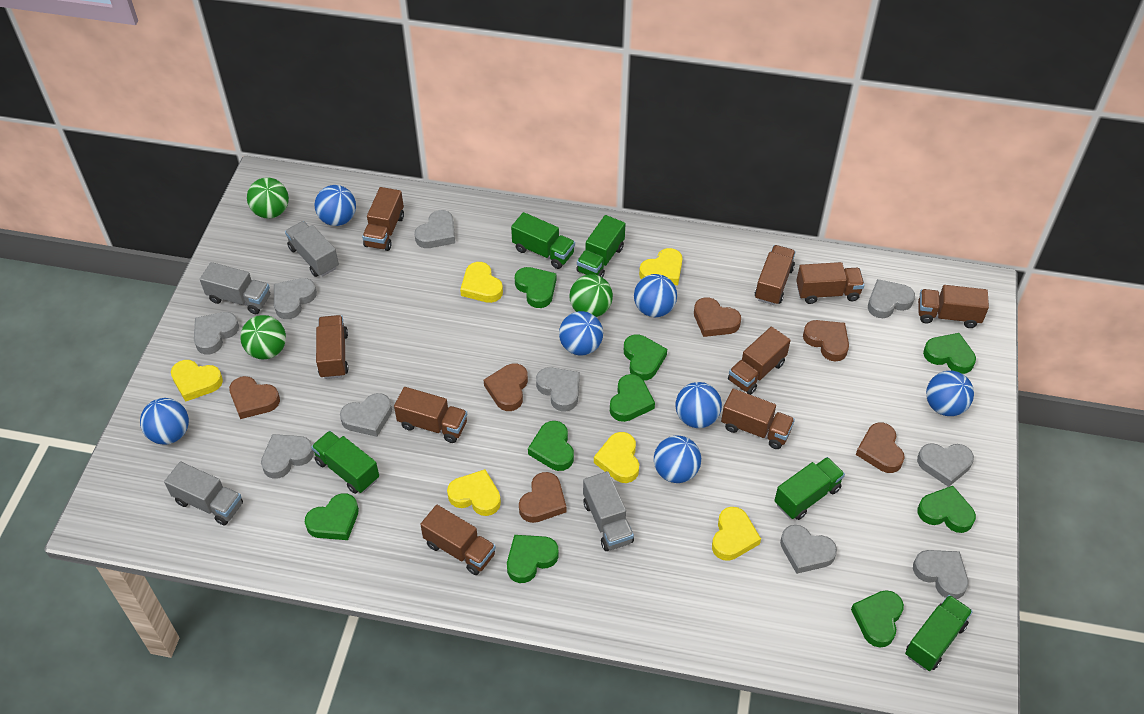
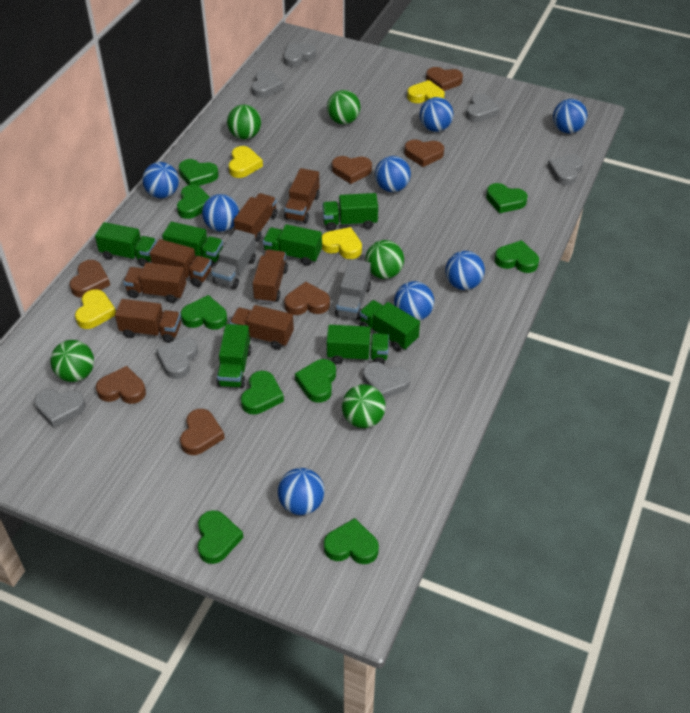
blue ball: [140,398,189,445] [315,185,356,226] [559,311,603,355] [634,274,677,317] [654,436,701,483] [676,382,722,428] [926,371,974,416] = 7 -> [142,162,179,198] [202,194,239,232] [278,468,325,515] [375,156,411,192] [394,281,434,321] [420,97,453,132] [445,251,485,290] [553,99,587,133] = 8
brown heart: [229,376,280,419] [484,363,528,411] [519,472,567,523] [694,297,741,337] [803,320,849,361] [856,423,905,473] = 6 -> [69,260,110,297] [96,366,146,404] [180,409,225,455] [284,282,330,315] [332,156,372,184] [404,139,444,167] [426,67,463,91] = 7
brown truck: [316,315,348,379] [362,187,404,251] [394,387,467,443] [420,505,496,575] [721,389,795,449] [728,327,791,395] [755,245,796,305] [796,262,864,304] [918,285,989,328] = 9 -> [115,299,181,343] [123,262,186,303] [150,239,211,287] [230,305,294,350] [234,193,278,242] [253,250,288,303] [284,168,320,223] = 7
green ball: [240,315,286,360] [247,177,289,219] [569,274,613,317] = 3 -> [50,340,94,382] [227,104,261,139] [327,90,360,124] [342,384,386,428] [365,240,404,279] = 5
green truck: [311,431,379,494] [511,212,575,269] [576,215,625,278] [774,457,845,520] [905,595,973,671] = 5 -> [95,222,157,267] [162,222,223,267] [216,324,252,388] [263,224,322,266] [322,193,378,231] [327,325,389,364] [359,300,420,351] = 7
grey heart: [194,312,239,354] [261,434,314,479] [274,278,317,319] [340,393,392,437] [414,210,455,248] [536,367,580,412] [780,525,837,574] [868,279,915,318] [913,550,969,599] [917,443,974,487] = 10 -> [34,389,86,428] [156,337,198,379] [252,70,284,98] [284,43,316,67] [363,362,411,399] [466,93,499,122] [547,154,583,186] = 7
grey truck: [164,462,243,526] [200,262,270,314] [285,221,339,277] [583,471,634,551] = 4 -> [212,229,256,289] [335,259,371,320] = 2
yellow heart: [171,360,223,402] [447,469,501,516] [460,262,503,303] [594,432,639,483] [639,248,682,285] [712,507,761,561] = 6 -> [75,289,116,329] [229,146,263,178] [322,227,362,259] [407,80,445,103] = 4

